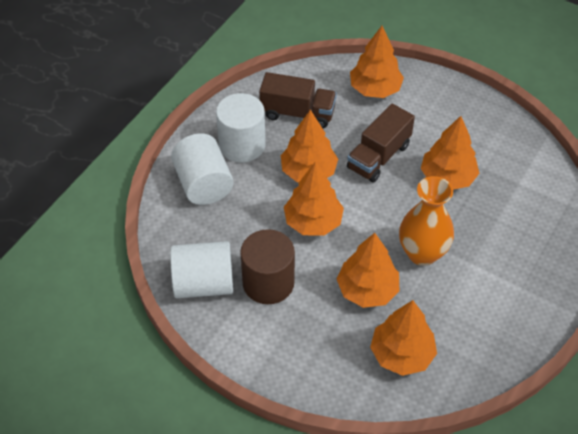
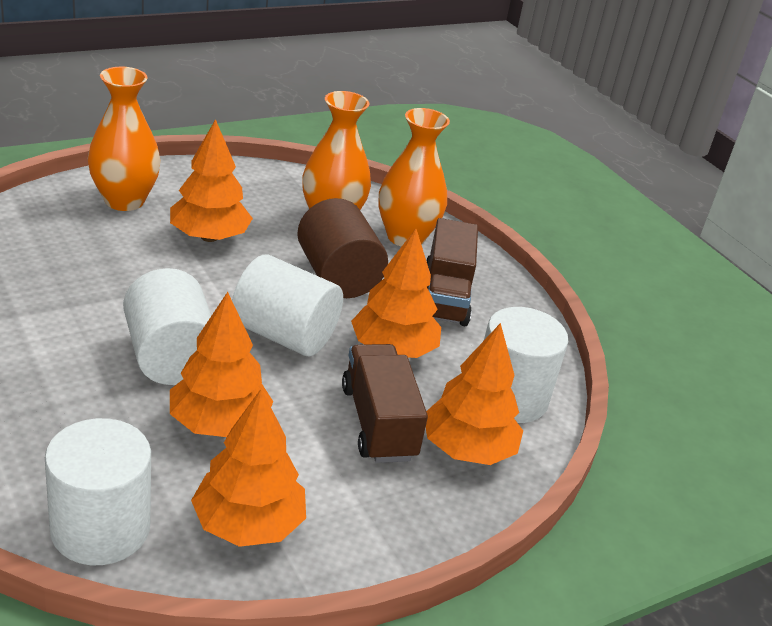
orange tree: [281,110,338,182] [284,162,344,236] [337,233,399,308] [350,26,404,98] [370,300,437,376] [421,116,479,190] = 6 -> [170,119,253,242] [170,292,274,437] [191,389,306,547] [351,228,441,358] [426,323,523,465] = 5
orange vase: [399,176,454,266] = 1 -> [88,67,161,211] [302,91,371,210] [379,108,450,247] = 3
white cylinder: [170,241,233,298] [171,133,234,205] [216,93,266,162] = 3 -> [45,418,151,565] [123,268,211,385] [232,254,343,357] [484,307,568,423] = 4

